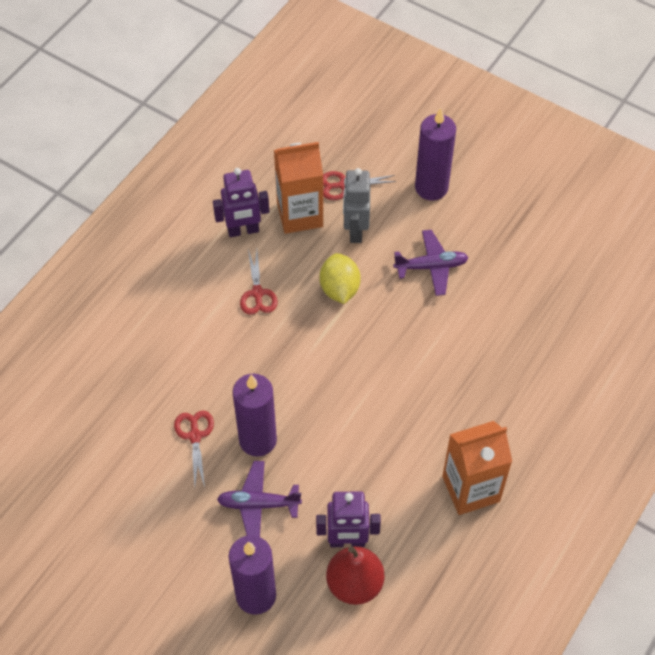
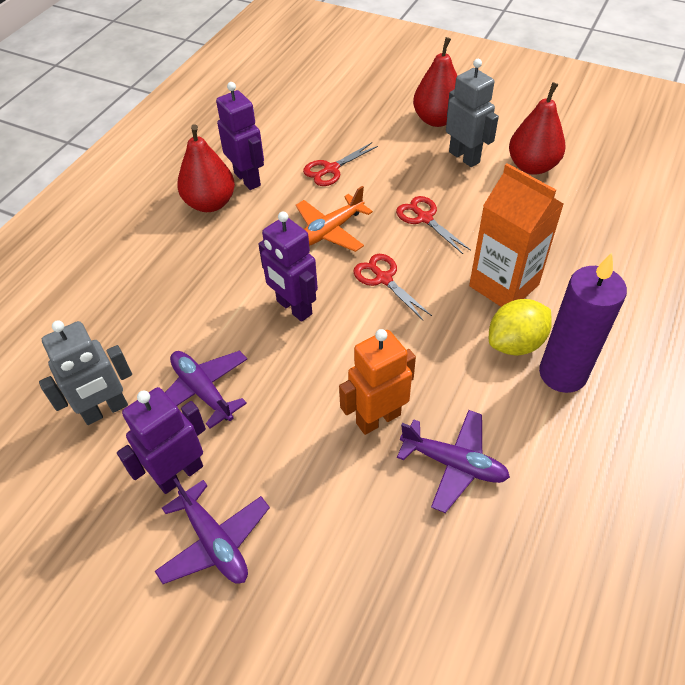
grey robot: [343,168,370,243] = 1 -> [39,320,132,425] [446,59,499,167] = 2
orange carton: [274,142,323,234] [442,421,512,515] = 2 -> [469,163,564,307] = 1
orange plane: none = 0 -> [296,186,373,252] = 1
orange robot: none = 0 -> [339,329,416,435] = 1
purple candle: [229,535,276,615] [233,374,277,457] [415,108,456,200] = 3 -> [539,253,627,393] = 1
purple plane: [217,461,302,537] [393,230,469,296] = 2 -> [155,478,270,584] [165,350,247,429] [397,410,510,513] = 3
purple robot: [213,168,269,237] [316,491,381,547] = 2 -> [117,387,206,494] [216,82,264,190] [258,212,318,322] = 3
red pear: [326,546,384,605] = 1 -> [177,124,235,212] [413,37,457,127] [509,82,565,175] = 3

